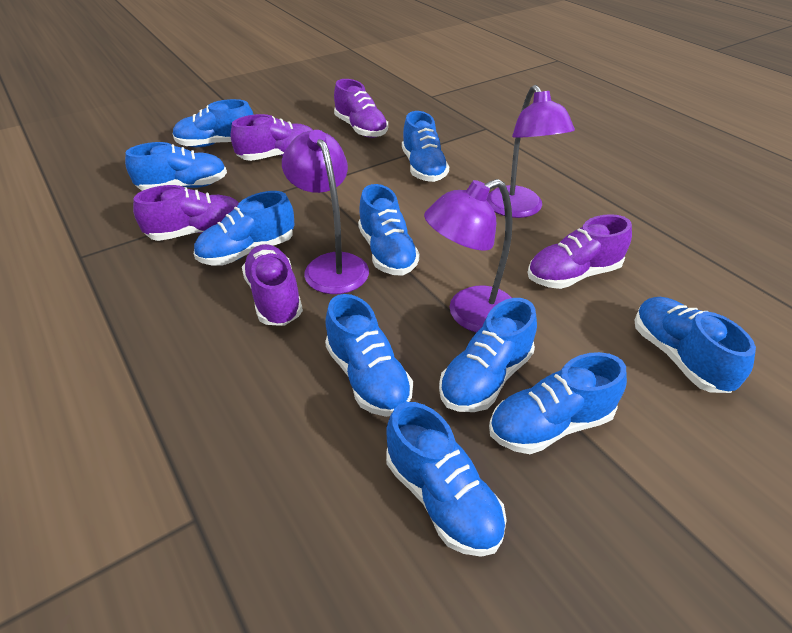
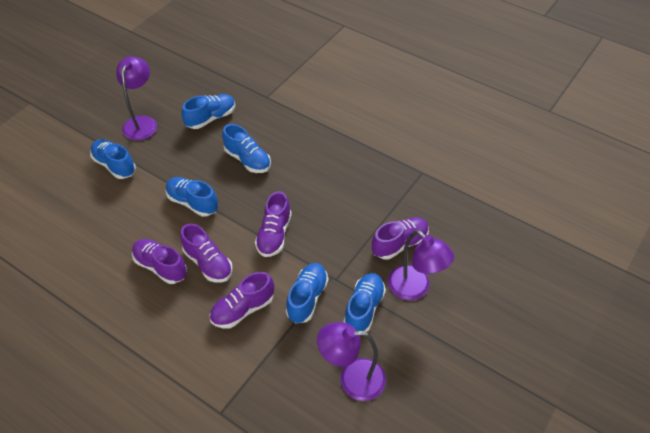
blue shoe: [125,142,227,191] [173,99,254,147] [194,191,294,266] [325,294,413,417] [358,184,420,276] [386,402,507,557] [402,111,449,182] [439,298,537,412] [489,352,627,454] [634,297,756,393] = 10 -> [90,139,136,179] [166,177,218,217] [182,94,236,129] [222,124,271,173] [286,263,328,323] [344,273,386,332] = 6

